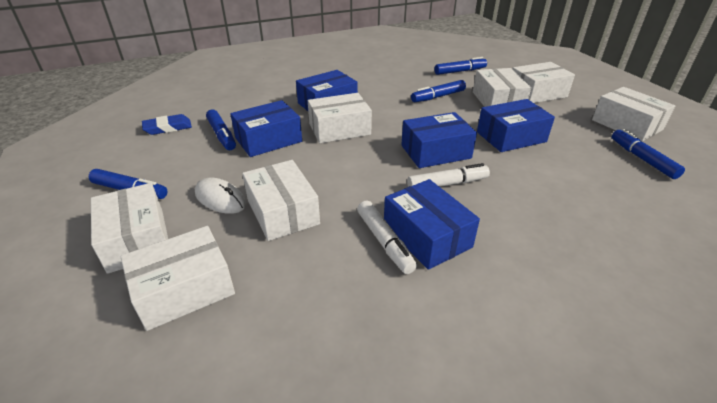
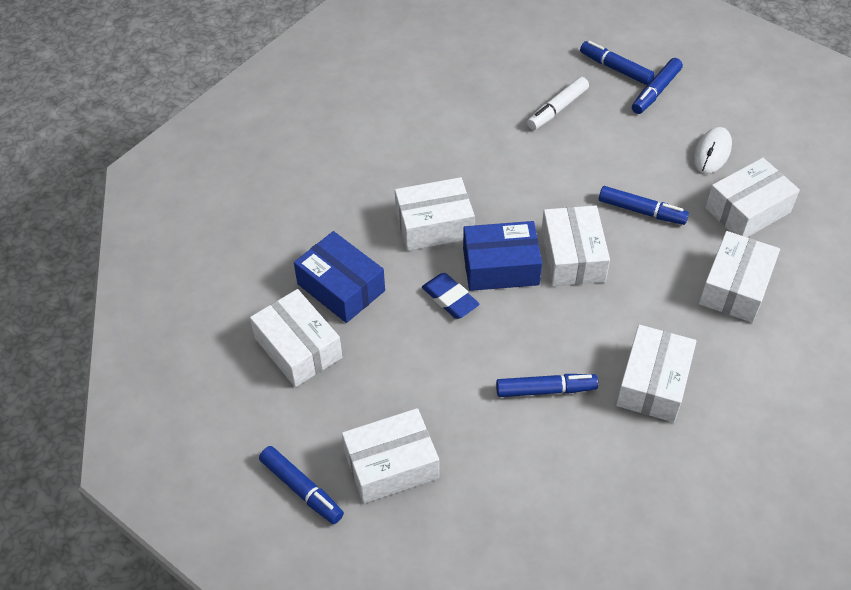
blue box: [230,100,302,157] [296,70,358,111] [384,179,480,270] [401,112,477,168] [477,99,555,152] = 5 -> [294,231,385,323] [463,221,542,291] = 2
white marker: [357,201,417,274] [407,163,490,187] = 2 -> [527,77,589,130] = 1

